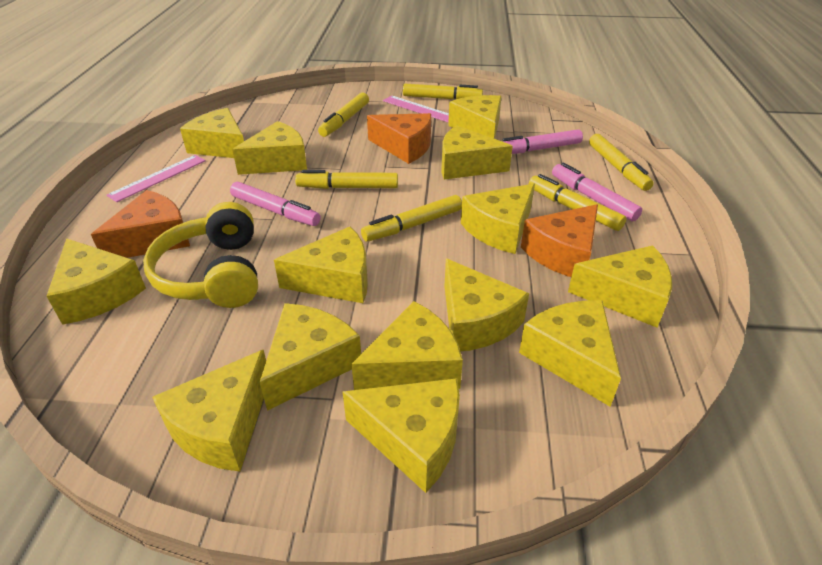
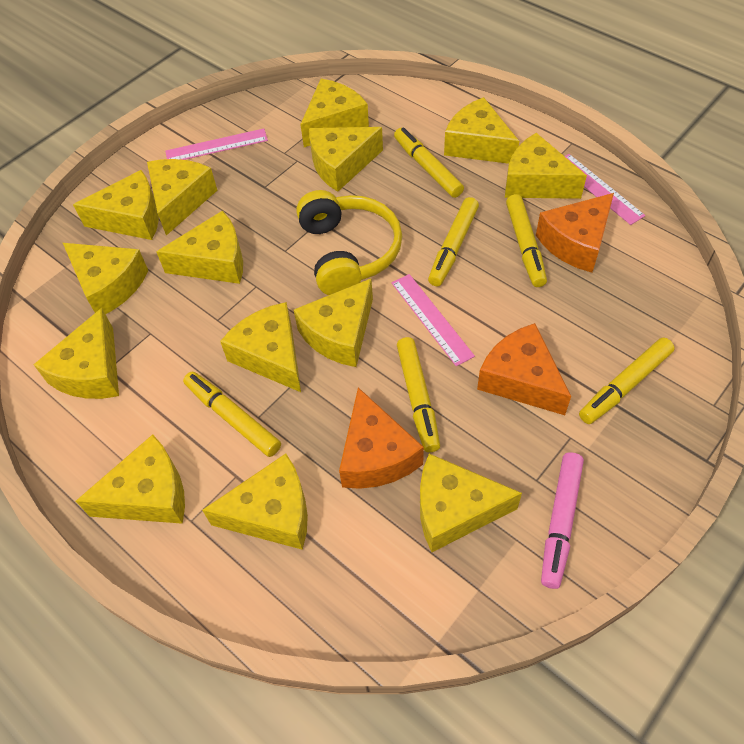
pink marker: [230,182,321,226] [502,129,583,154] [552,163,642,221] = 3 -> [541,452,584,589] = 1
pink ruler: [106,155,206,202] [383,95,449,123] = 2 -> [165,128,268,160] [392,274,475,366] [565,154,645,225] = 3

